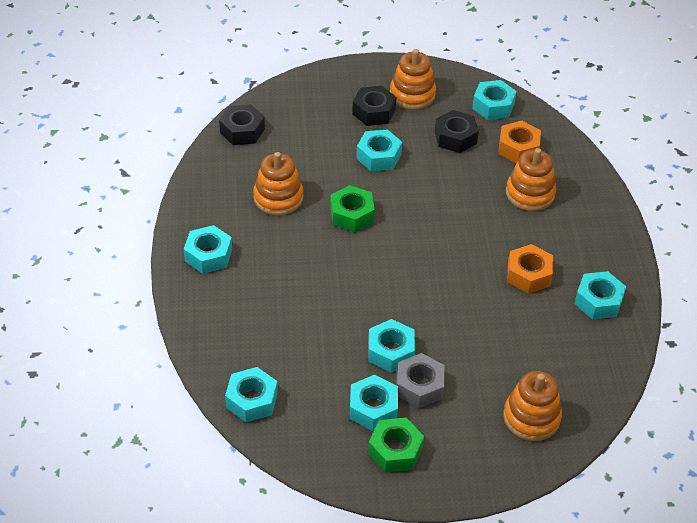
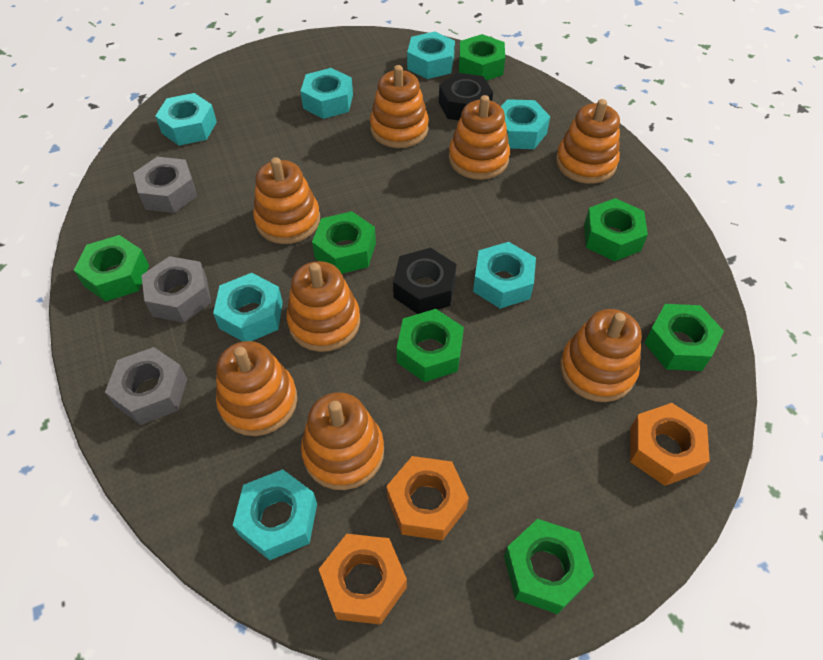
black nut: [219,104,265,145] [352,86,397,126] [435,110,479,153] = 3 -> [393,248,456,314] [439,73,493,120] = 2
green nut: [330,185,375,232] [368,418,424,473] = 2 -> [74,235,149,302] [312,211,376,274] [397,309,464,382] [459,34,505,81] [504,519,594,614] [584,198,648,261] [644,304,724,371] = 7
grey nut: [397,353,445,408] = 1 -> [105,347,187,425] [133,157,197,213] [141,256,211,323] = 3
orange nut: [498,121,541,163] [507,244,553,294] = 2 -> [319,534,407,625] [386,456,469,541] [630,403,710,486] = 3
orange stacking toy: [253,152,303,215] [390,49,436,110] [503,371,562,441] [506,148,556,211] = 4 -> [216,341,297,436] [253,157,320,244] [286,261,360,352] [301,392,384,490] [370,65,429,148] [449,95,510,180] [556,99,620,184] [560,309,642,402] = 8

